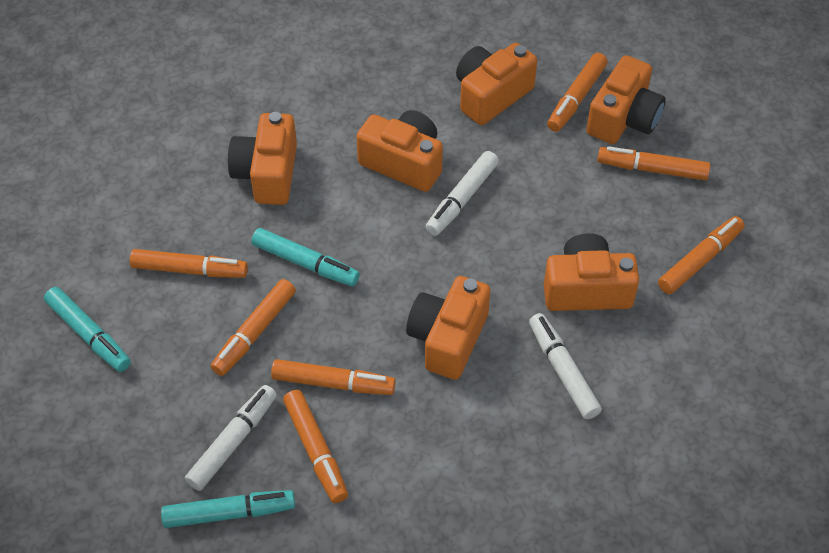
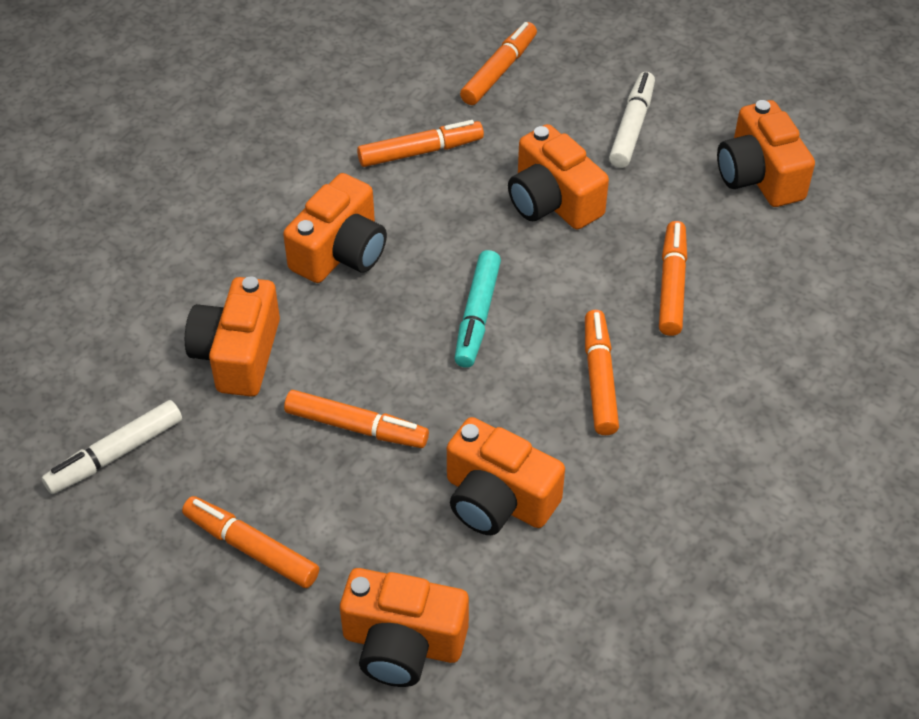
orange marker: [130,249,248,278] [211,279,296,376] [271,359,396,395] [283,390,348,503] [547,53,608,132] [597,146,710,180] [658,216,745,294] = 7 -> [182,496,319,588] [284,390,429,448] [357,120,484,167] [460,22,537,105] [585,310,619,435] [659,221,687,336] = 6
turquoise marker: [44,287,131,372] [161,490,295,528] [251,228,360,286] = 3 -> [454,250,501,368] = 1
white marker: [185,385,277,491] [426,151,499,236] [529,313,602,419] = 3 -> [42,400,182,494] [609,72,655,168] = 2

